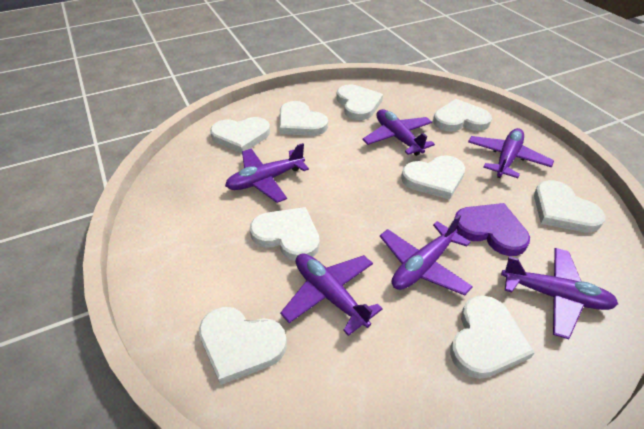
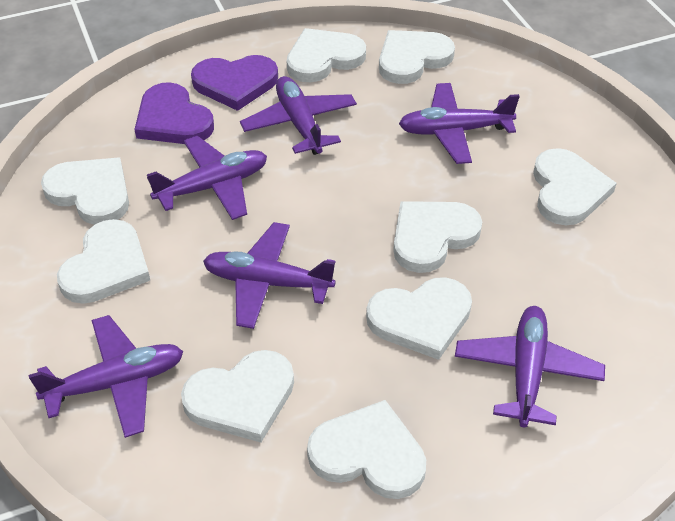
purple heart: [454,203,530,256] = 1 -> [134,82,214,144] [191,55,278,111] = 2

